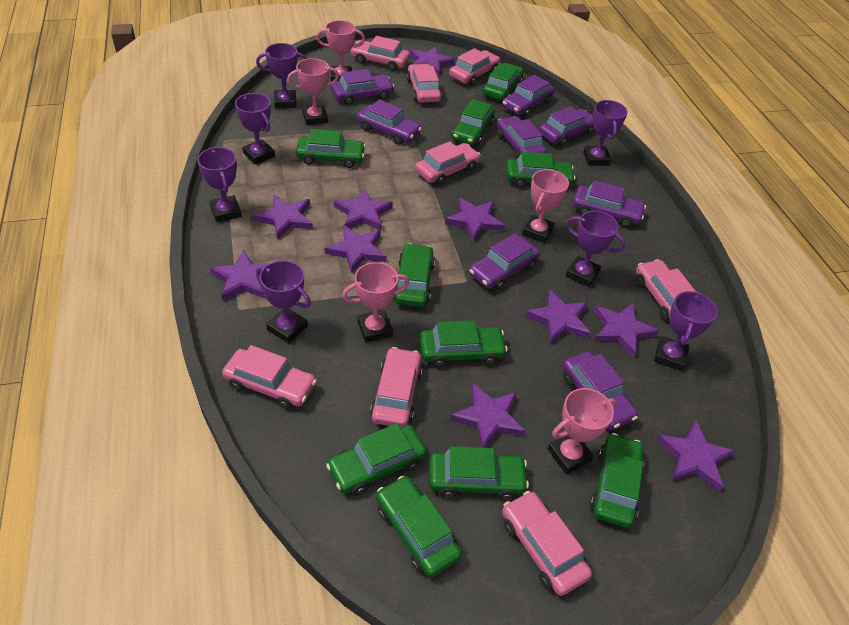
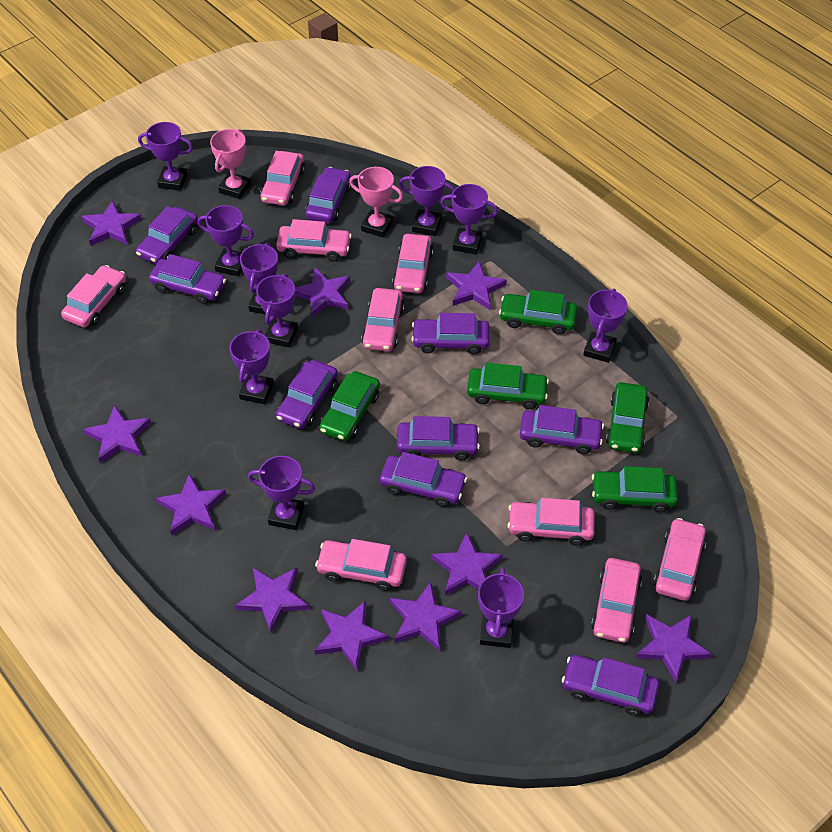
green car: [296,129,366,168] [326,423,427,495] [376,475,462,578] [393,243,435,307] [419,320,508,368] [429,446,529,501] [452,99,495,145] [483,63,524,101] [506,152,575,188] [590,433,645,528] = 10 -> [319,371,380,441] [467,363,549,409] [499,290,578,335] [592,466,678,512] [606,382,649,453] = 5
pink car: [222,345,317,409] [350,36,410,71] [370,347,423,428] [407,64,442,103] [415,141,480,185] [449,48,500,86] [502,491,592,596] [636,259,696,321] = 8 -> [61,265,126,328] [260,151,305,206] [276,219,352,261] [315,539,407,591] [361,288,405,351] [392,234,433,293] [508,498,595,545] [591,558,642,643] [653,518,707,601] = 9
pink trophy: [287,58,339,125] [316,20,365,81] [342,262,409,343] [522,169,569,243] [548,388,617,474] = 5 -> [210,129,251,199] [349,167,403,238] = 2
purple car: [331,69,394,105] [357,100,422,145] [469,233,540,290] [497,116,547,159] [502,75,555,117] [539,106,594,146] [562,352,638,430] [573,180,646,227] = 8 -> [136,206,198,264] [149,254,226,304] [276,360,338,429] [305,167,351,223] [380,452,467,507] [397,416,480,461] [411,313,490,354] [520,405,604,454] [562,655,659,716] = 9
purple trophy: [197,147,242,222] [235,93,275,165] [256,43,307,108] [256,260,311,343] [566,211,625,287] [583,100,628,166] [654,291,718,371] = 7 -> [138,122,193,191] [198,205,254,277] [230,329,274,404] [240,243,278,314] [248,456,315,530] [256,274,298,348] [399,166,454,236] [440,184,498,254] [478,568,524,648] [583,289,628,363] = 10

